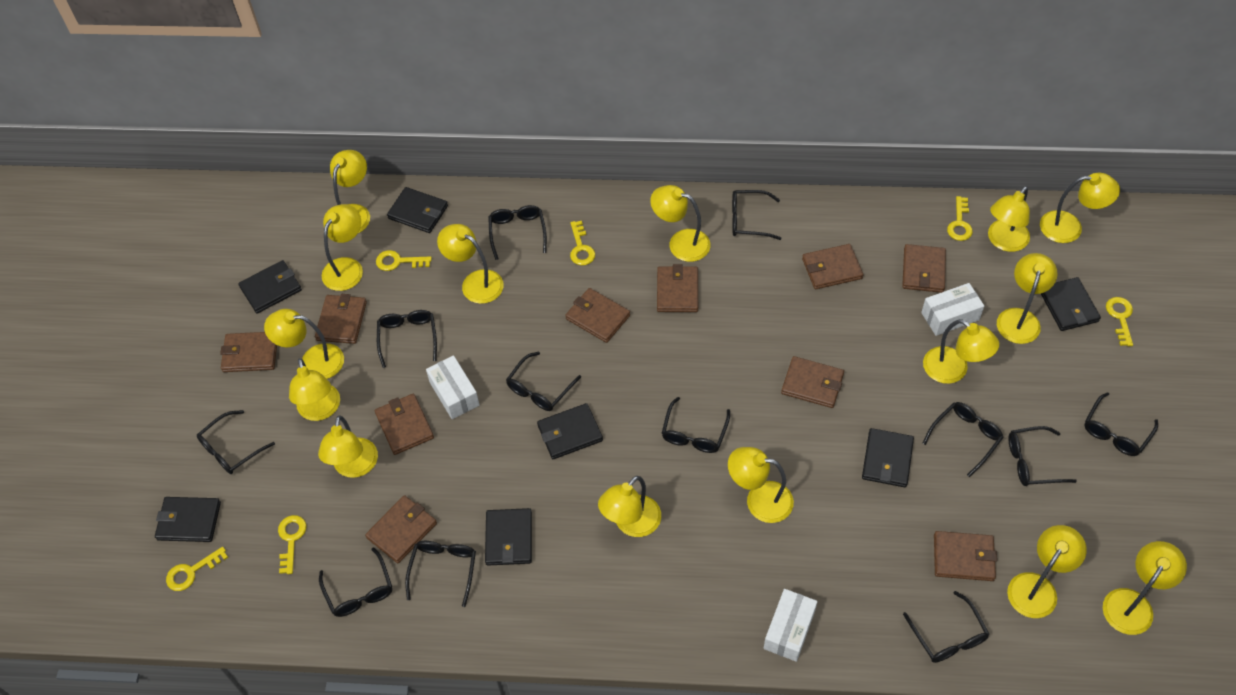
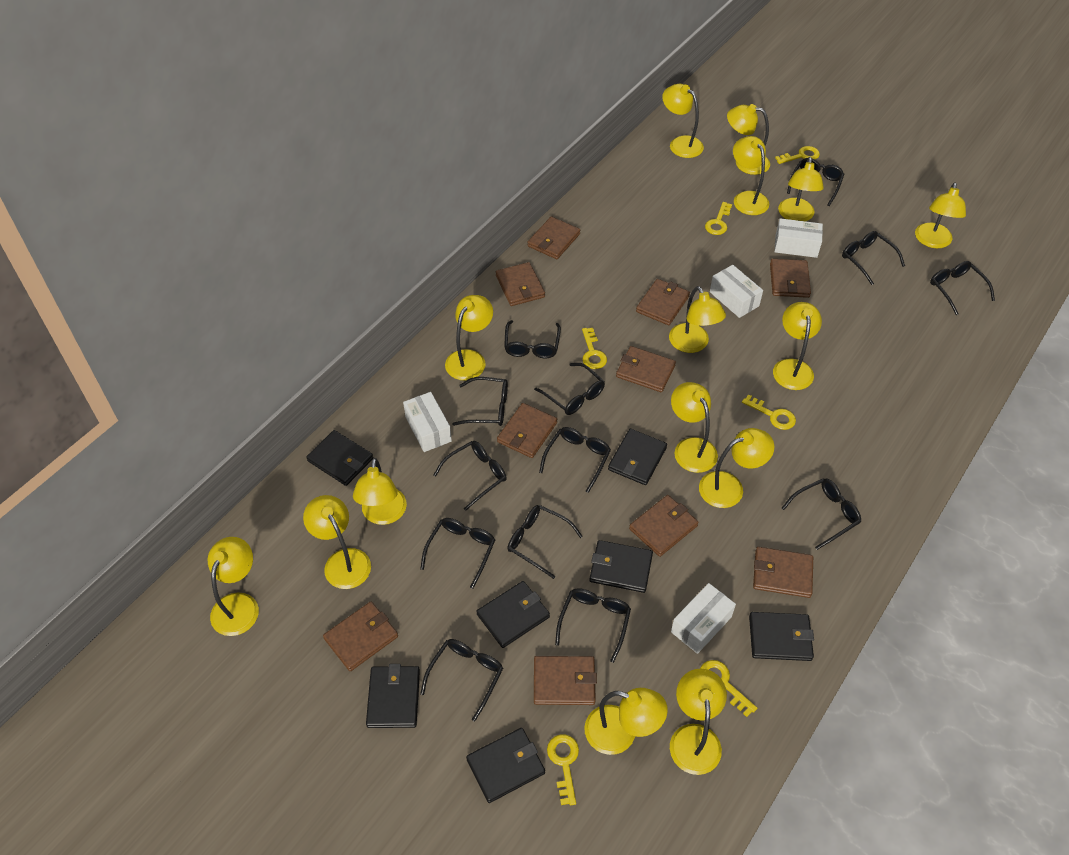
black glasses: [197,410,275,474] [319,547,392,617] [377,310,437,368] [405,541,476,607] [488,205,547,260] [506,352,581,411] [662,397,730,453] [732,190,781,240] [903,591,989,663] [923,402,1004,477] [1009,426,1077,486] [1084,392,1158,456] = 12 -> [420,518,495,589] [420,639,503,722] [434,441,507,511] [452,377,508,426] [504,320,561,358] [507,505,583,579] [534,363,605,415] [539,427,611,493] [555,588,631,663] [782,478,861,550] [787,158,844,206] [842,231,905,285] [930,261,995,315] = 13
white box: [426,355,479,419] [764,589,817,662] [921,283,984,336] = 3 -> [403,392,452,452] [671,583,736,654] [710,265,763,318] [774,218,823,258] = 4

